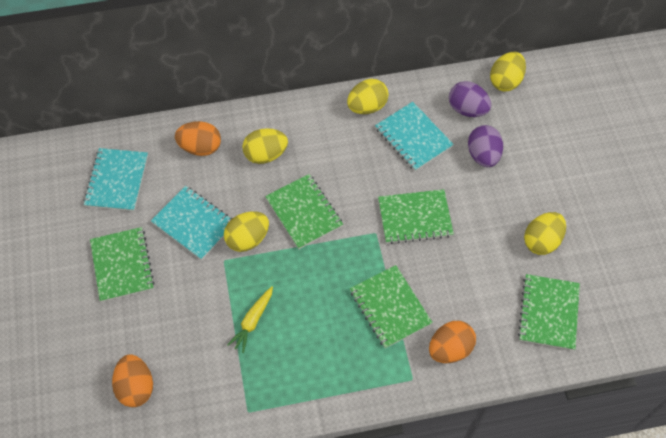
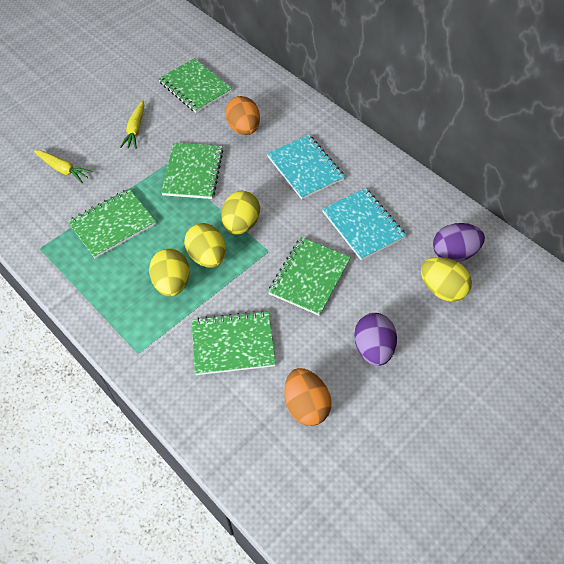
orange egg: [112,354,153,407] [175,121,221,156] [429,321,476,363] = 3 -> [225,96,260,135] [284,368,332,426] = 2
turquoise notebook: [83,148,148,211] [151,186,232,260] [375,102,454,171] = 3 -> [267,135,345,199] [322,188,406,260] = 2
yellow carrot: [227,286,273,353] = 1 -> [34,150,93,183] [120,100,144,149] = 2
yellow egg: [224,211,269,252] [242,128,288,164] [347,79,389,114] [490,52,526,91] [524,212,566,255] = 5 -> [149,248,190,297] [184,223,226,268] [221,191,260,235] [421,257,472,302] = 4

